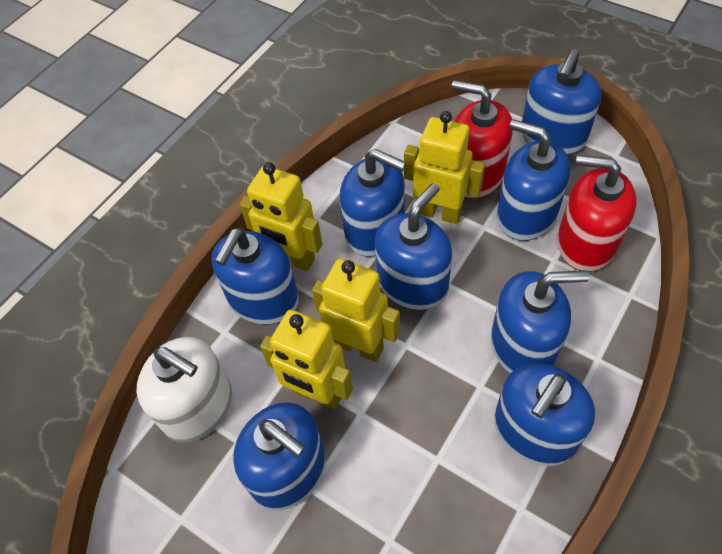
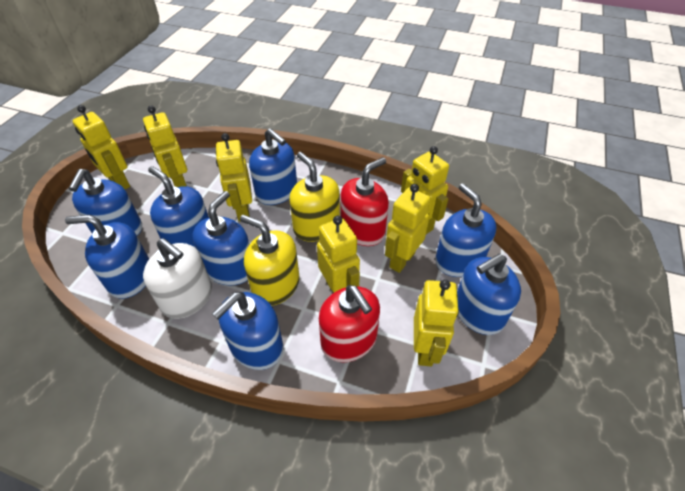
yellow robot: [239,162,322,271] [260,309,353,410] [312,259,400,362] [404,111,485,224] = 4 -> [72,105,130,189] [143,106,187,187] [216,133,252,222] [317,216,360,293] [385,184,430,273] [401,146,449,234] [414,280,459,366] = 7
yellow soap dispenser: none = 0 -> [240,215,300,305] [289,152,340,242] = 2

